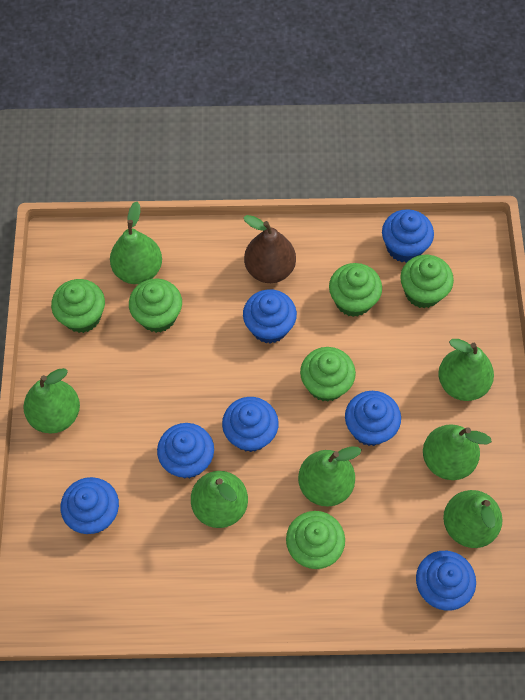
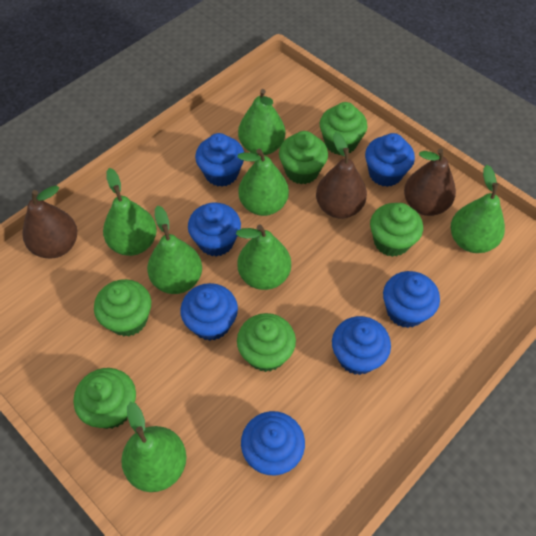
brown pear: [243,215,296,283] = 1 -> [22,185,77,258] [316,132,367,219] [404,148,456,216] = 3

